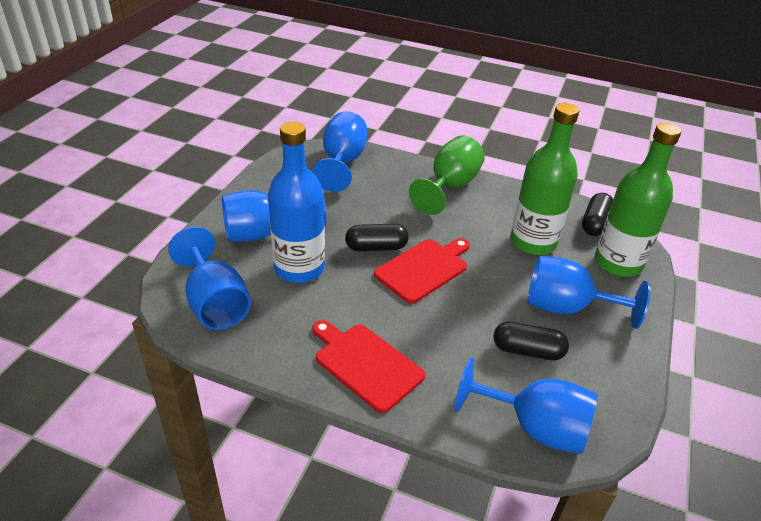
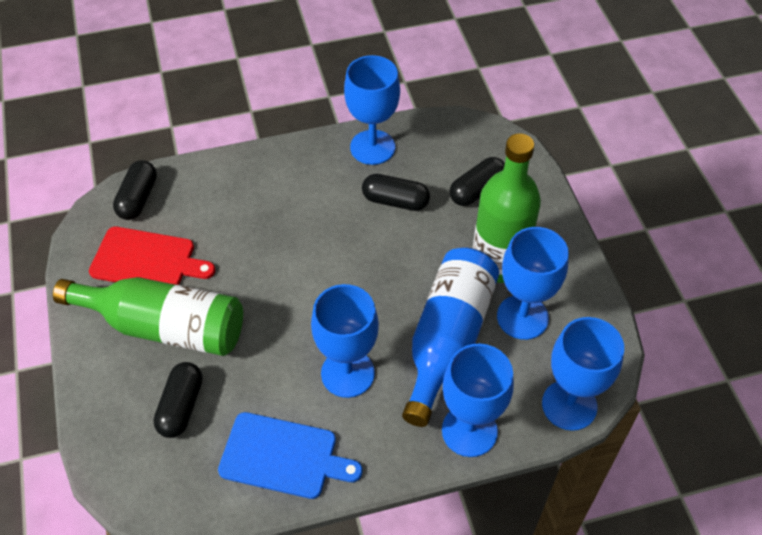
black capsule: [345,223,409,251] [494,322,569,360] [582,193,613,236] = 3 -> [113,160,157,220] [153,362,203,438] [362,174,430,211] [450,157,505,206] = 4
blue cutting board: none = 0 -> [218,412,362,499] = 1
green goblet: [409,135,485,215] = 1 -> none = 0
red cutting board: [312,320,425,413] [374,238,470,304] = 2 -> [89,227,215,285] = 1

